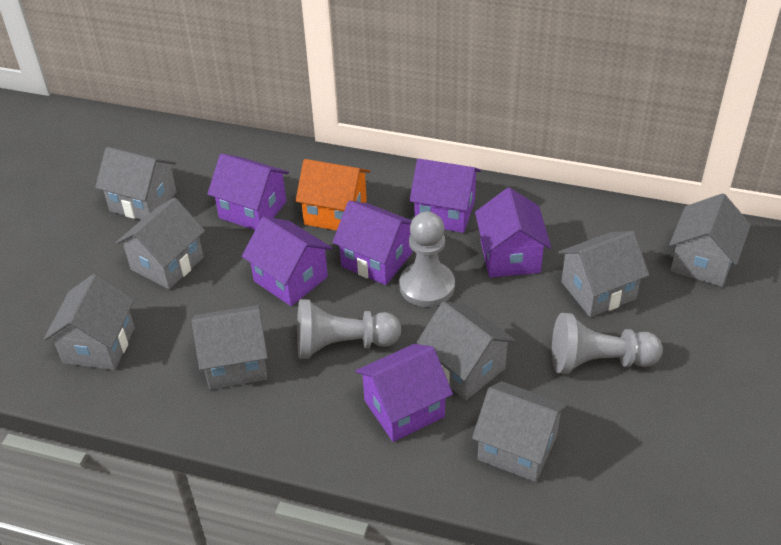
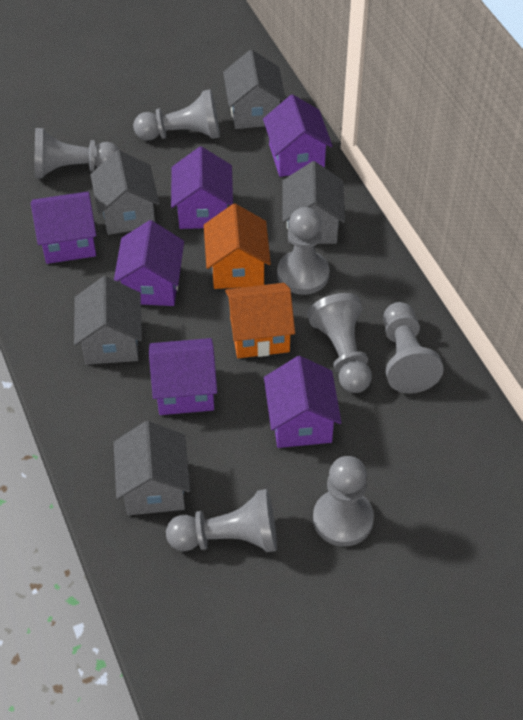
grey house: [44,274,135,370] [95,147,177,220] [116,198,205,289] [192,305,268,390] [417,301,515,400] [472,381,568,482] [558,231,649,317] [669,193,751,287] = 8 -> [74,276,142,365] [90,150,159,235] [114,421,190,515] [223,50,286,129] [282,161,345,244] = 5
grey pawn: [297,299,401,359] [399,212,455,307] [552,313,663,374] = 3 -> [34,128,119,178] [133,89,220,141] [166,489,277,552] [277,207,330,295] [307,293,372,393] [313,456,374,547] [383,302,444,394] = 7
orange house: [296,159,370,231] = 1 -> [204,204,271,289] [225,283,295,358] = 2

